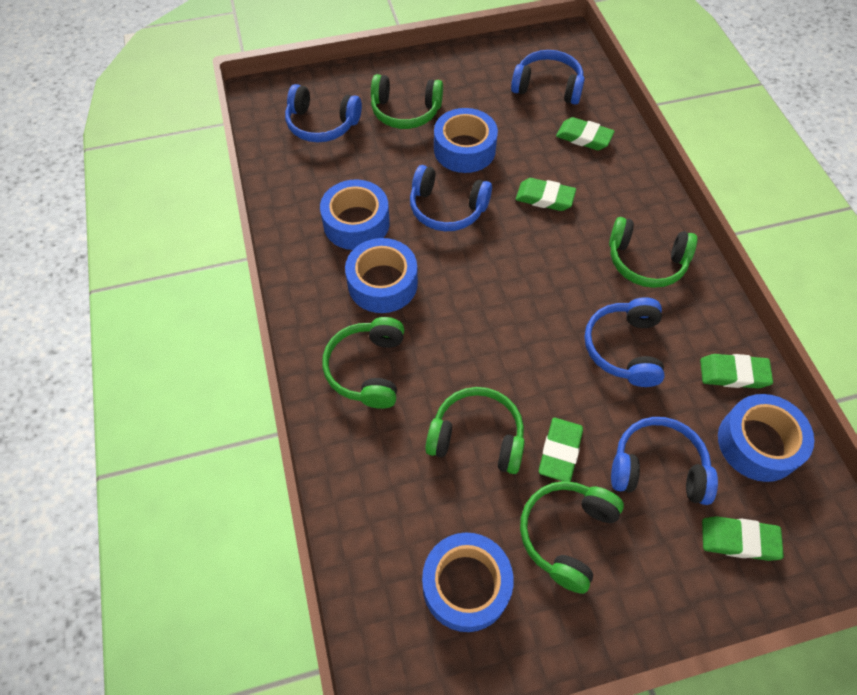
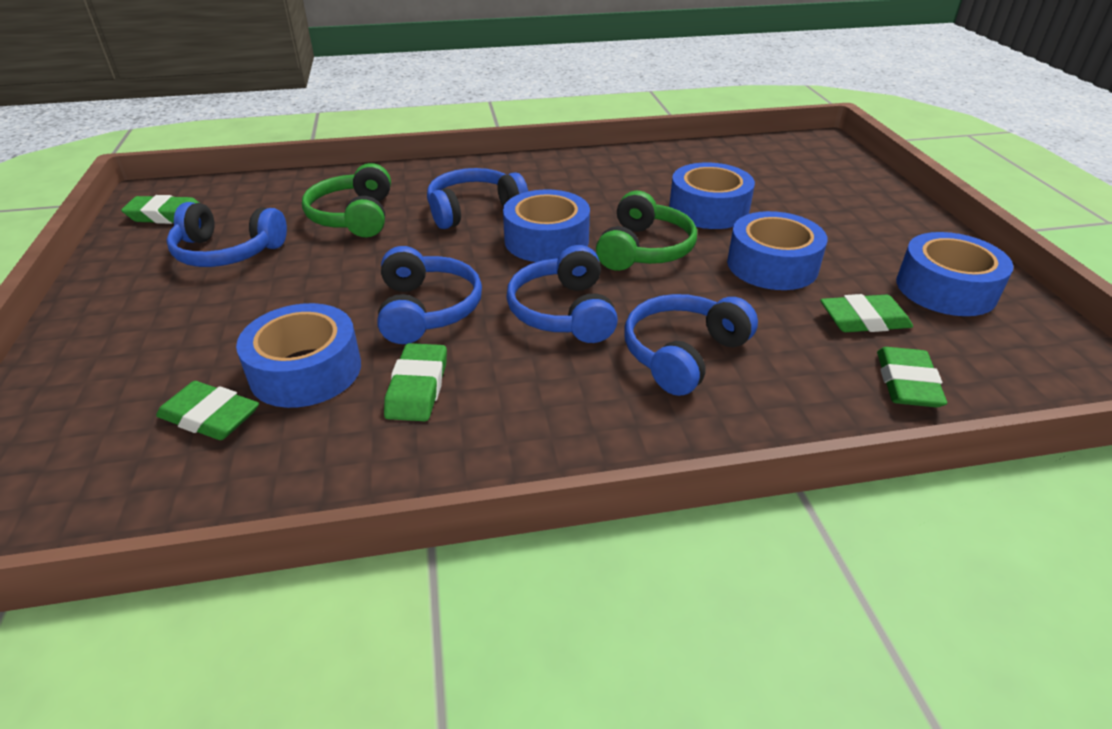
green headphones: [322,317,404,409] [371,74,443,129] [425,387,525,474] [520,481,624,594] [609,217,697,288] = 5 -> [302,163,391,237] [596,191,697,271] = 2

